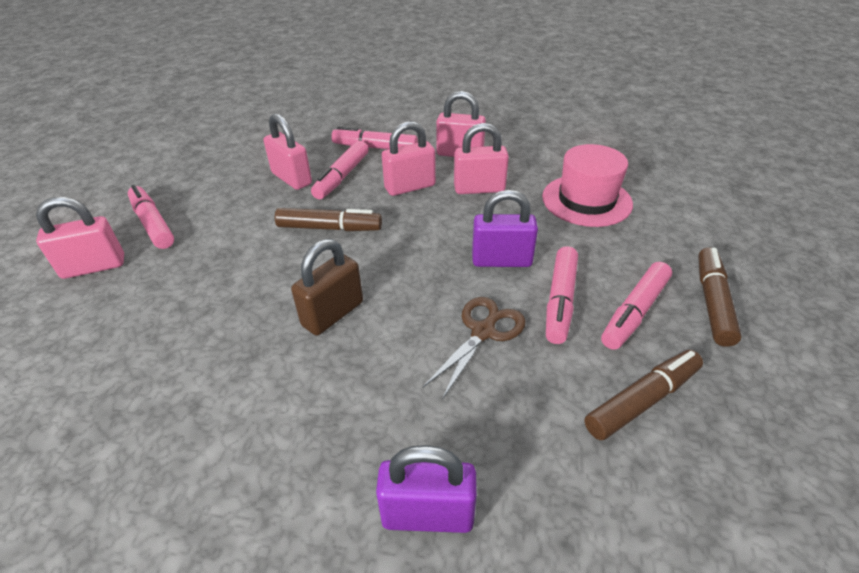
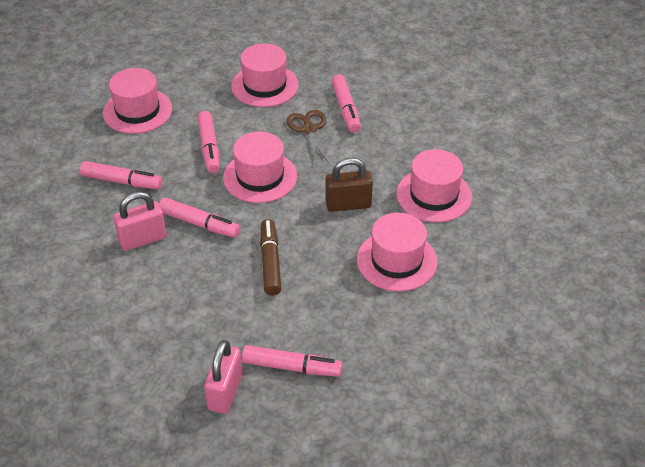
brown marker: [275,208,382,231] [584,350,703,440] [698,247,742,347] = 3 -> [260,219,281,296] = 1
pink hat: [542,144,633,227] = 1 -> [103,68,173,134] [223,132,297,203] [231,44,299,107] [357,212,437,292] [396,149,472,223] = 5
pink padlock: [36,197,124,279] [263,114,312,190] [382,121,436,196] [436,91,486,157] [454,123,509,194] = 5 -> [113,192,167,251] [204,340,243,414] = 2
purple padlock: [376,445,477,533] [472,190,538,267] = 2 -> none = 0

